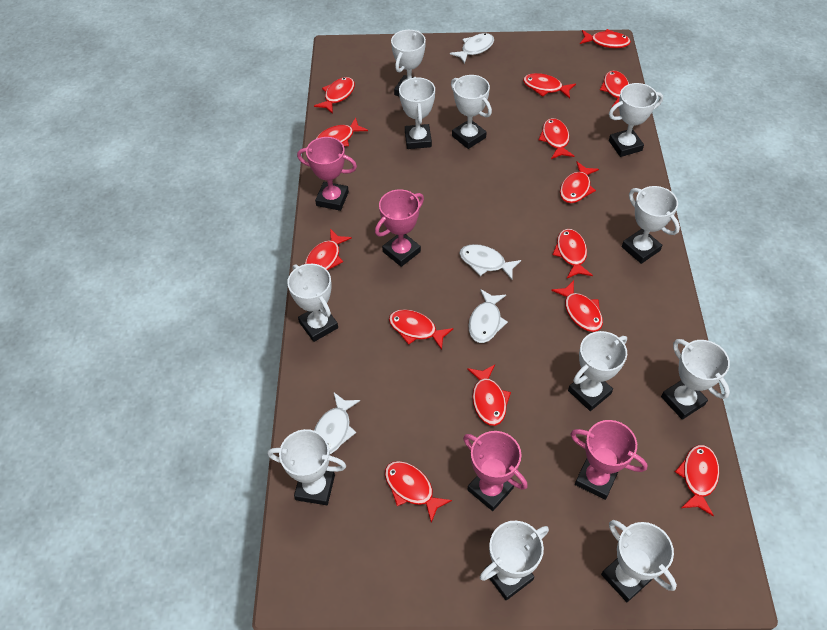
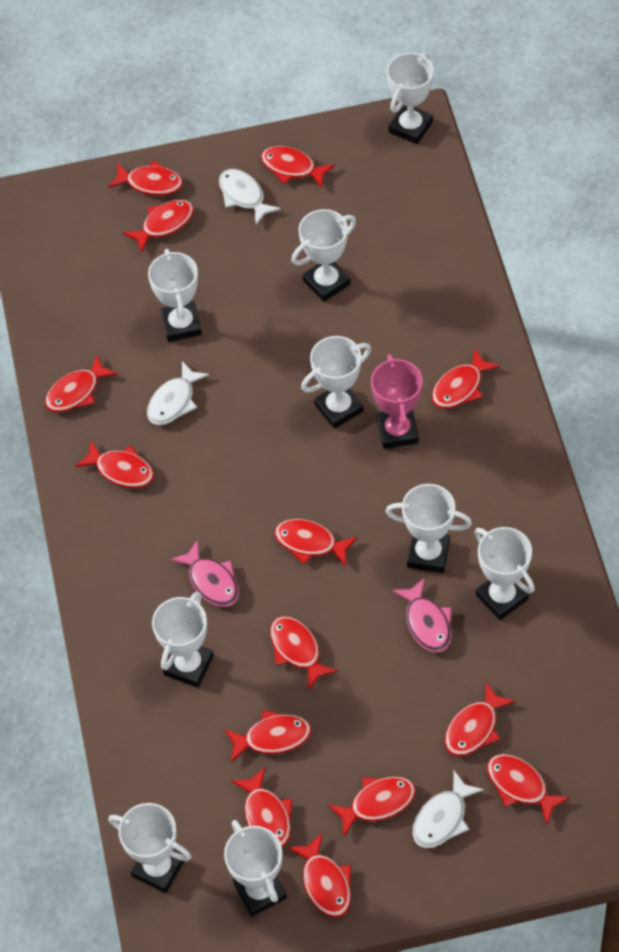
pink fish: none = 0 -> [170,540,239,607] [392,578,451,653] = 2
pink trophy: [297,137,357,211] [375,189,424,267] [463,431,527,511] [571,420,648,500] = 4 -> [371,354,423,449] = 1
white fish: [314,393,360,454] [450,33,494,64] [459,244,521,279] [468,289,508,343] = 4 -> [147,361,209,425] [219,169,281,225] [413,771,484,848] = 3
white trophy: [268,429,346,505] [287,264,338,342] [391,30,426,97] [399,77,435,149] [451,75,492,149] [480,521,549,600] [568,331,627,411] [601,520,677,602] [609,83,663,157] [622,186,680,264] [661,339,730,420] = 11 -> [109,803,191,893] [148,249,202,342] [152,591,213,688] [224,820,287,916] [292,209,356,302] [301,336,371,429] [385,484,472,573] [387,52,434,144] [475,527,535,620] = 9

